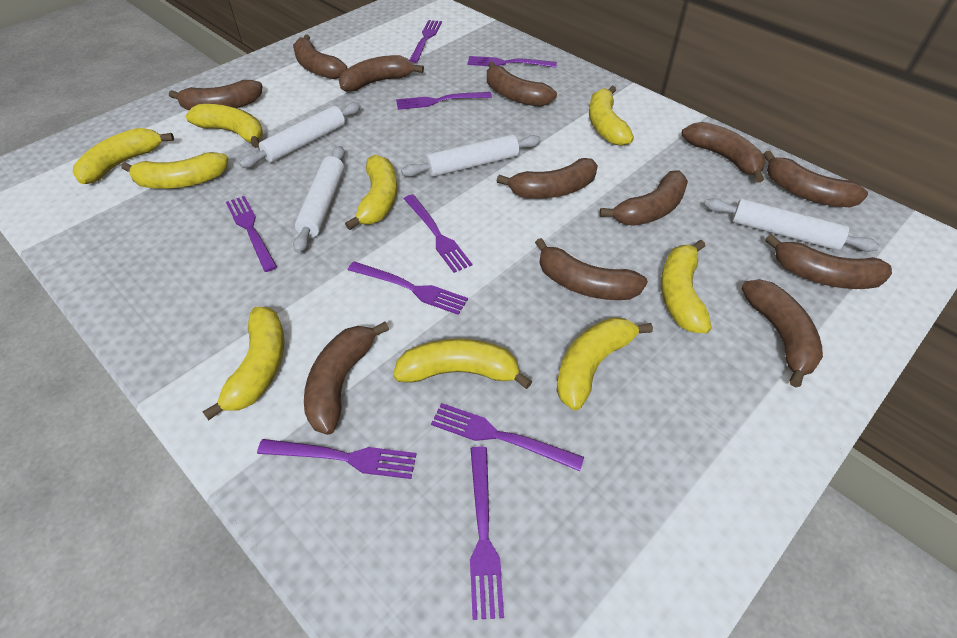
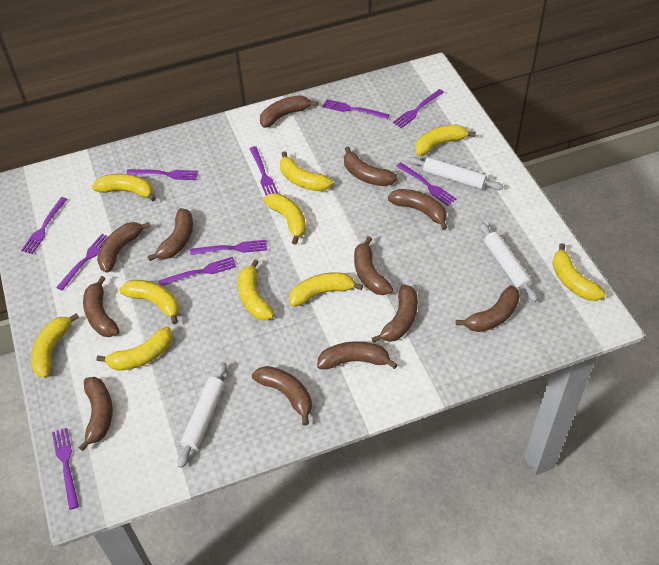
purple fork: [226,196,277,272] [257,439,416,479] [348,261,468,315] [396,92,492,110] [404,194,472,273] [410,20,442,63] [431,403,584,471] [467,56,557,68] [470,446,504,620] = 9 -> [21,197,67,254] [52,428,79,510] [56,234,108,291] [126,169,198,180] [158,257,236,286] [190,240,267,255] [249,146,278,196] [323,99,389,119] [393,89,444,128] [397,162,456,206] = 10
white rolling pin: [239,102,361,168] [293,146,345,253] [401,134,541,177] [705,198,880,252] = 4 -> [177,362,227,468] [408,157,504,190] [479,222,538,302] = 3
yellow banana: [73,128,174,184] [122,152,228,189] [186,104,263,148] [203,307,285,420] [345,155,397,230] [393,338,532,389] [556,317,653,410] [589,86,634,146] [661,240,712,333] = 9 -> [31,313,79,378] [92,174,156,201] [97,327,173,371] [119,280,179,324] [238,259,274,320] [263,193,306,245] [280,151,333,191] [289,272,363,307] [415,125,476,156] [552,243,606,301] = 10

